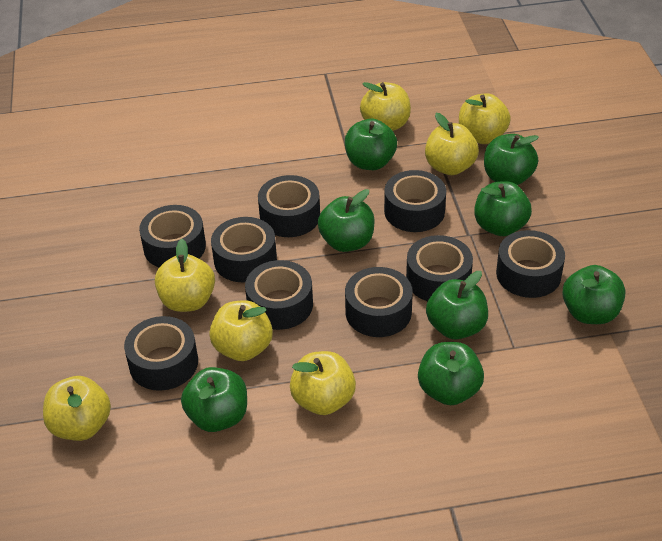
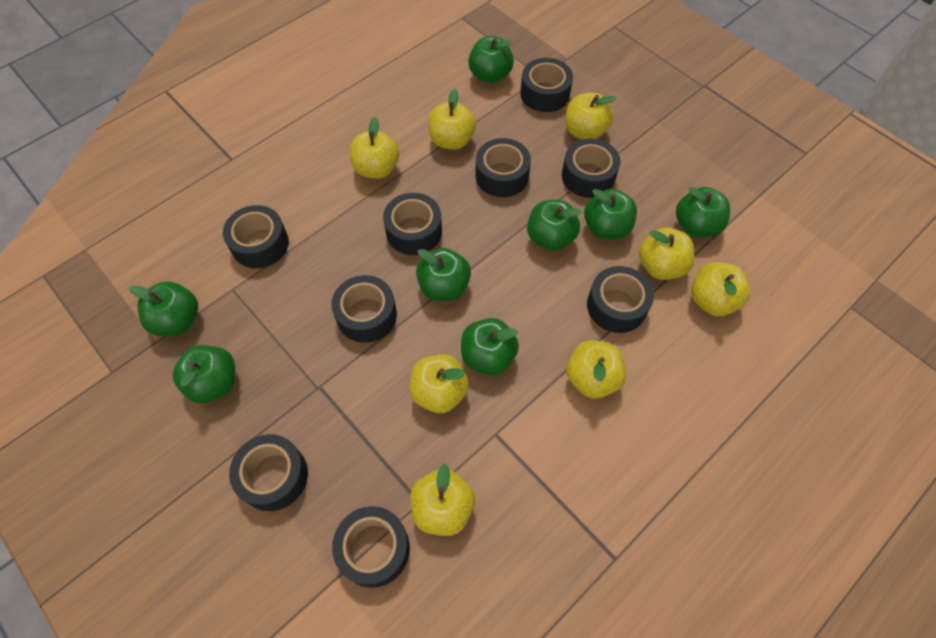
yellow apple: [43,376,111,441] [155,239,215,312] [209,300,273,361] [290,351,356,415] [360,82,411,131] [425,113,479,175] [459,93,511,144] = 7 -> [350,117,399,179] [409,354,469,413] [410,463,475,536] [428,88,476,150] [565,92,616,139] [566,340,626,399] [639,227,694,280] [691,262,750,316] = 8

